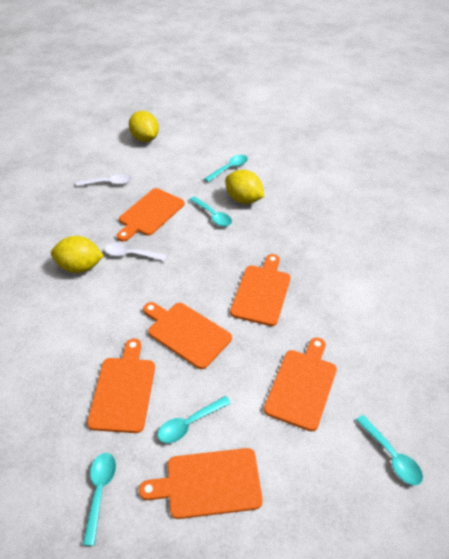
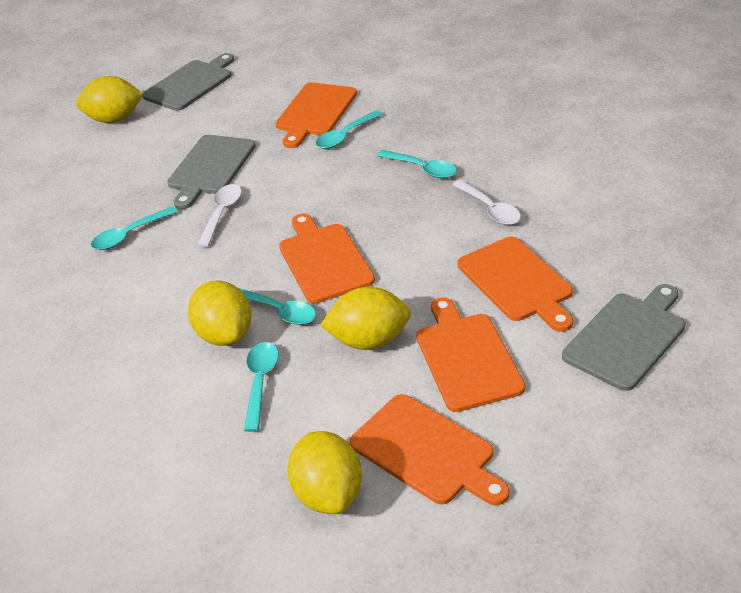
grey cutting board: none = 0 -> [143,53,235,111] [167,135,255,209] [562,284,685,391] = 3
orange cutting board: [87,339,155,433] [117,188,185,241] [139,448,263,519] [143,302,232,369] [230,254,290,326] [264,337,337,431] = 6 -> [276,82,357,148] [279,213,375,304] [350,394,509,505] [416,297,525,412] [458,237,573,332] = 5
yellow lemon: [51,236,104,273] [129,111,159,142] [225,170,264,204] = 3 -> [77,76,143,123] [188,281,252,346] [288,431,362,514] [320,287,411,350] = 4

